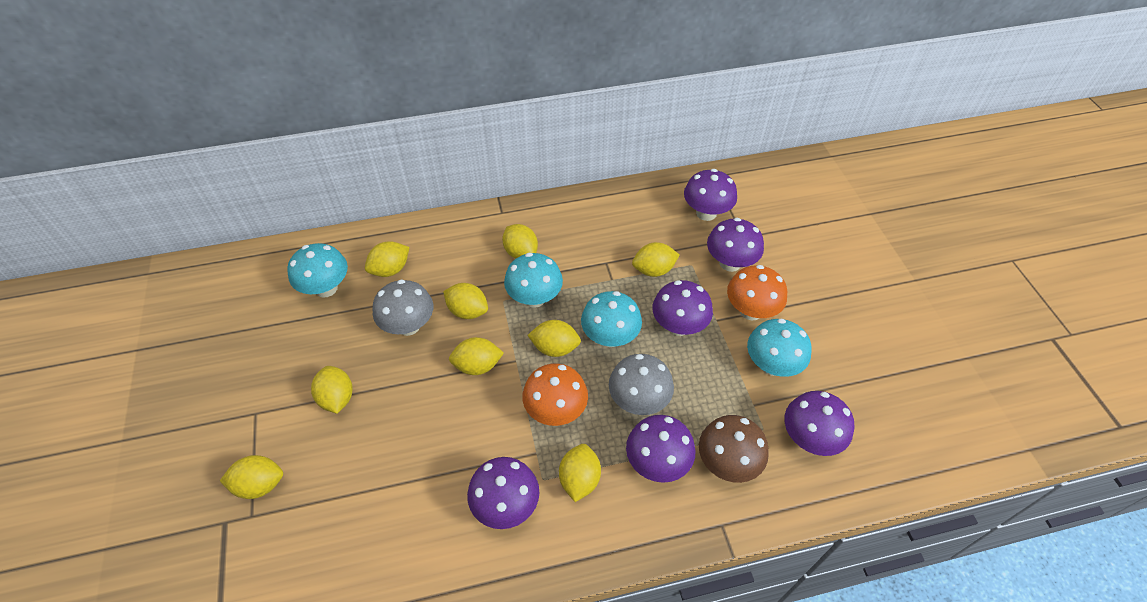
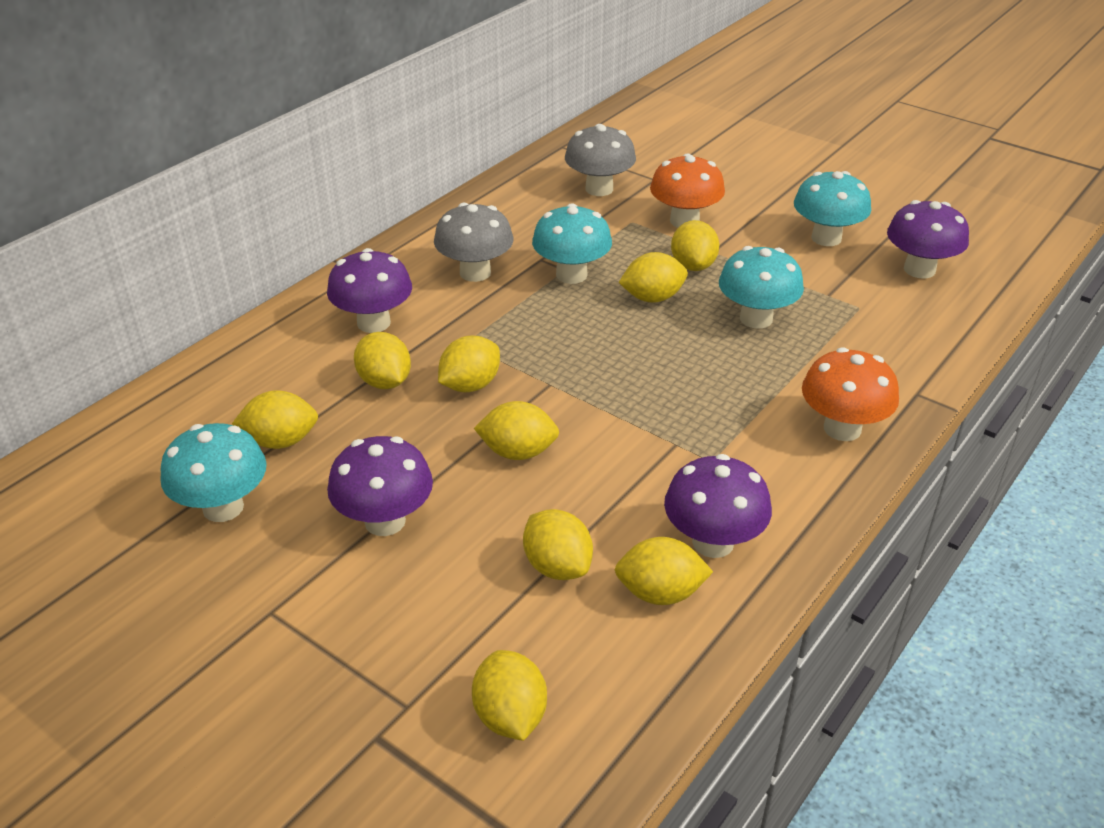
brown mushroom: [699,415,769,483] = 1 -> none = 0
purple mushroom: [467,457,540,529] [626,415,695,483] [652,280,713,336] [684,169,737,221] [707,218,764,272] [785,391,854,456] = 6 -> [327,248,412,333] [327,436,433,536] [664,454,772,558] [887,200,969,278] = 4

